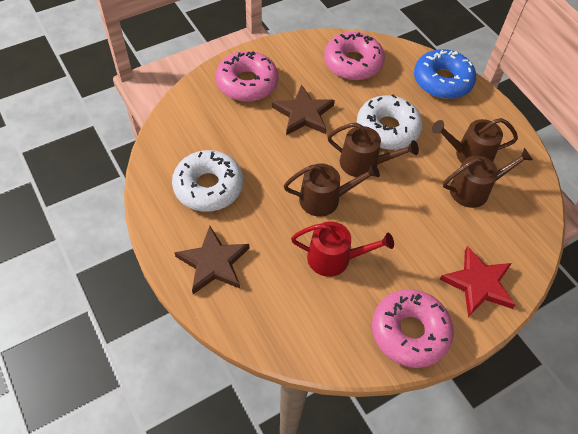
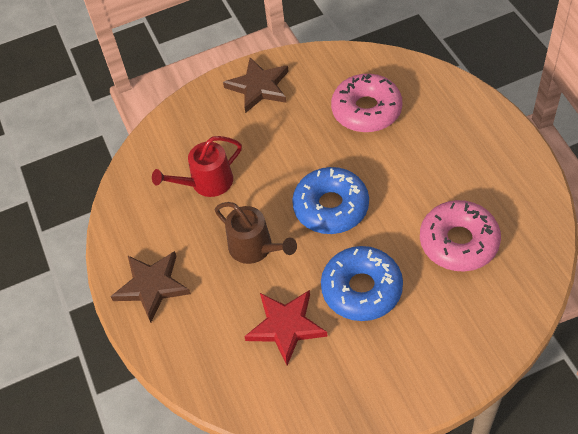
blue donut: [414,49,476,99] = 1 -> [292,167,369,234] [321,246,403,321] = 2
brown watering can: [284,163,380,217] [327,123,419,177] [432,118,518,163] [443,148,533,208] = 4 -> [215,202,297,264] = 1
pink donut: [216,51,279,102] [324,32,385,80] [372,289,454,368] = 3 -> [331,74,403,132] [420,200,501,272] = 2
white donut: [172,150,243,212] [357,94,423,150] = 2 -> none = 0

